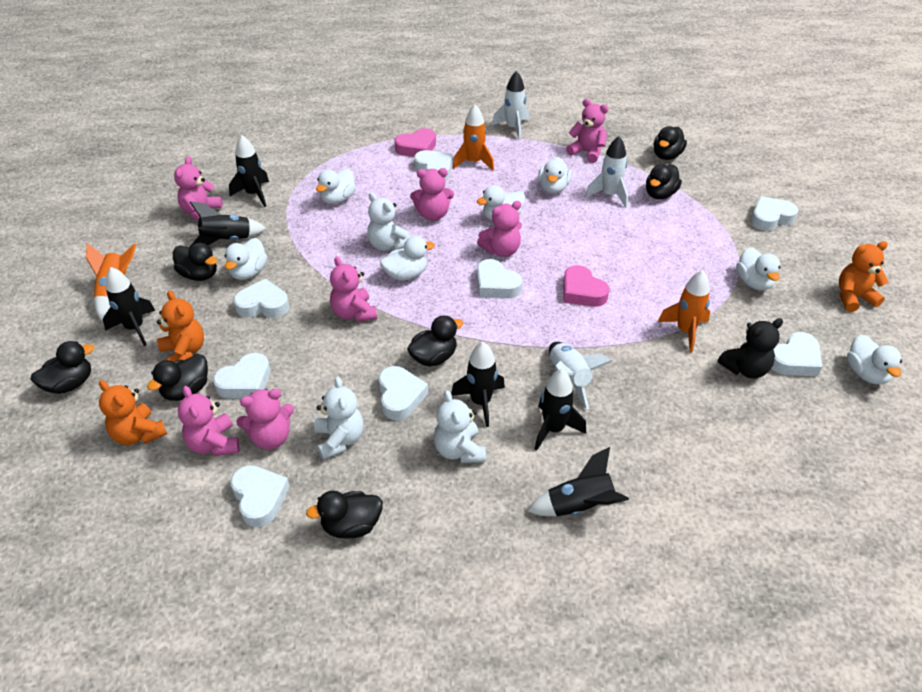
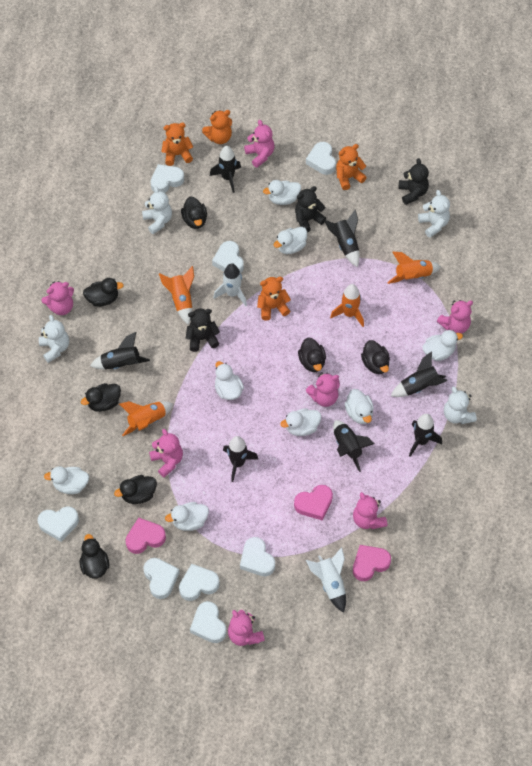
black rocket: [103,267,155,346] [189,201,267,248] [229,135,269,207] [451,342,505,427] [527,447,629,516] [535,369,586,451] = 6 -> [90,332,150,370] [210,146,241,193] [223,436,258,482] [324,210,360,267] [333,420,374,472] [391,351,447,397] [409,414,442,457] = 7
black teddy bear: [718,318,783,378] = 1 -> [186,308,220,352] [295,186,327,233] [399,158,429,205] = 3
orange rocket: [86,243,136,321] [453,105,494,171] [658,270,710,353] = 3 -> [119,401,173,436] [159,266,194,325] [330,284,364,327] [387,252,441,284] = 4
orange teddy bear: [99,380,167,445] [157,290,204,362] [839,241,888,312] = 3 -> [161,123,193,166] [202,110,232,144] [257,277,291,320] [336,144,367,190] = 4
pink heart: [394,128,436,157] [563,265,610,307] = 2 -> [126,518,166,554] [294,485,333,521] [353,545,391,581] = 3
white duck: [225,238,267,280] [316,169,356,204] [380,236,435,281] [477,185,525,220] [538,157,571,194] [736,247,781,290] [847,334,902,384] = 7 -> [44,466,89,494] [165,502,209,531] [215,361,244,400] [263,180,301,205] [274,227,307,254] [280,408,321,436] [345,389,374,424] [422,330,463,361] = 8
white rocket: [492,71,529,141] [549,342,612,409] [585,136,628,208] = 3 -> [213,263,247,306] [306,547,346,613] = 2
white teddy bear: [314,377,364,460] [367,193,411,251] [433,390,486,463] = 3 -> [39,315,69,363] [142,186,172,234] [418,190,450,238] [444,386,477,424] = 4

